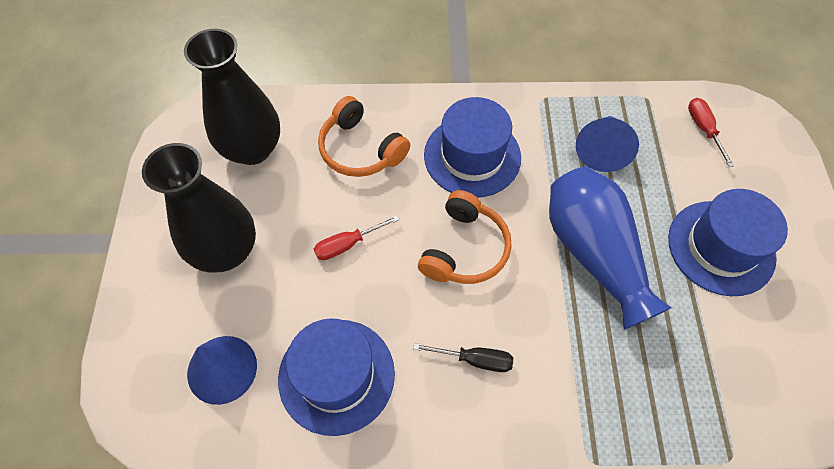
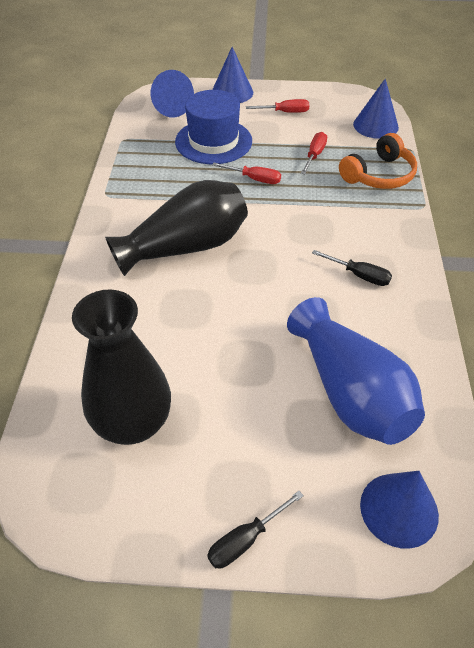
black screwdriver: [413,343,513,372] = 1 -> [207,491,304,569] [312,250,392,286] = 2
blue cone: [187,336,257,405] [576,116,639,172] = 2 -> [151,70,194,118] [212,47,253,103] [353,79,399,139] [360,471,439,549] = 4
blue hat: [278,319,395,436] [424,97,521,198] [668,189,788,296] = 3 -> [175,90,252,164] = 1
orange headphones: [318,96,410,177] [418,190,511,284] = 2 -> [339,133,417,189] = 1
red screwdriver: [314,215,400,260] [688,98,734,167] = 2 -> [212,163,281,184] [246,99,309,113] [301,132,327,174] = 3

